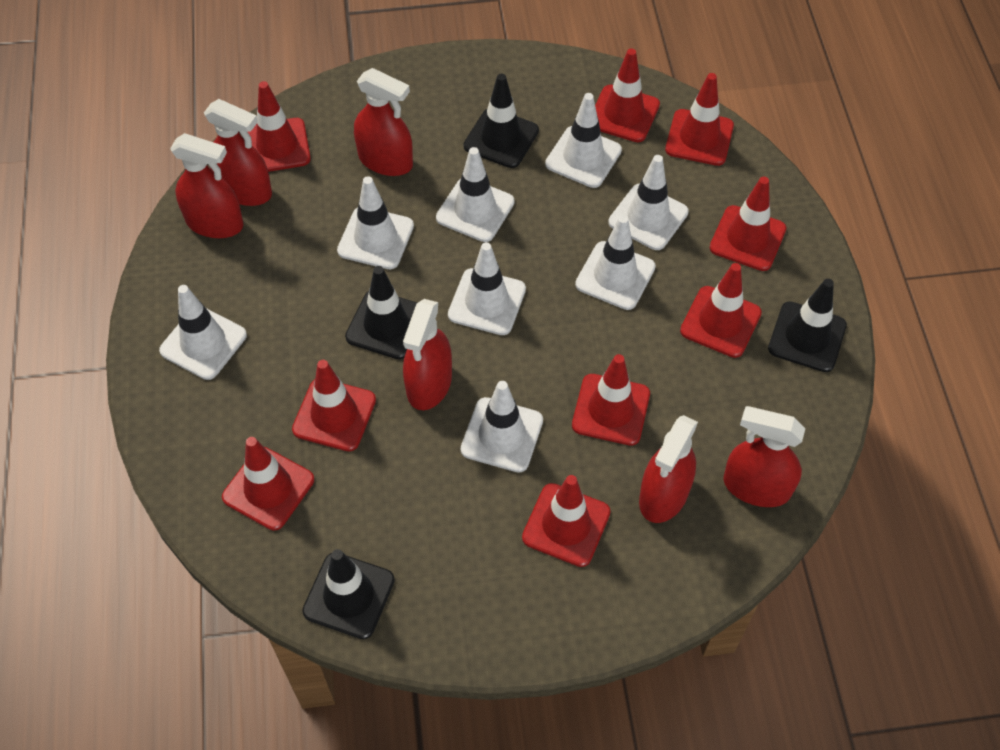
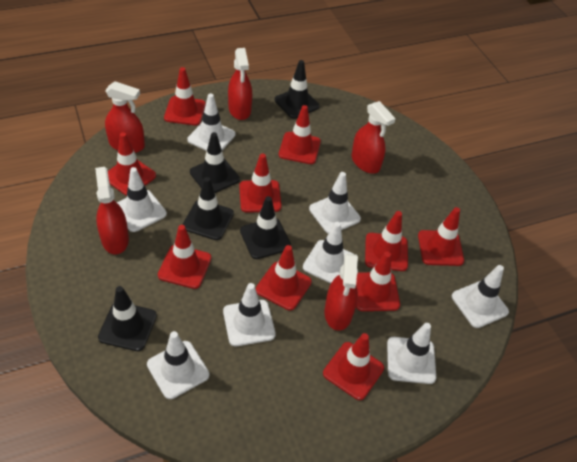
black traffic cone: [302,549,395,639] [345,266,417,359] [464,74,539,168] [768,279,847,372] = 4 -> [98,286,157,351] [182,177,234,240] [190,132,240,193] [240,196,291,259] [275,60,320,119] = 5
red spray bottle: [170,133,244,238] [204,99,272,206] [354,68,413,176] [403,299,452,410] [639,415,698,523] [723,406,805,507] = 6 -> [95,167,129,254] [105,81,145,153] [228,48,252,120] [325,253,358,331] [351,101,396,174] = 5
red traffic cone: [222,437,314,530] [247,81,311,172] [292,360,376,451] [522,475,611,567] [572,354,650,446] [595,48,660,142] [665,73,734,166] [680,263,762,358] [710,177,787,271] = 9 -> [108,132,156,196] [158,225,211,289] [164,67,206,126] [239,154,282,213] [256,245,312,310] [279,105,321,164] [323,333,384,400] [356,252,400,311] [365,211,408,271] [418,207,464,266] = 10

